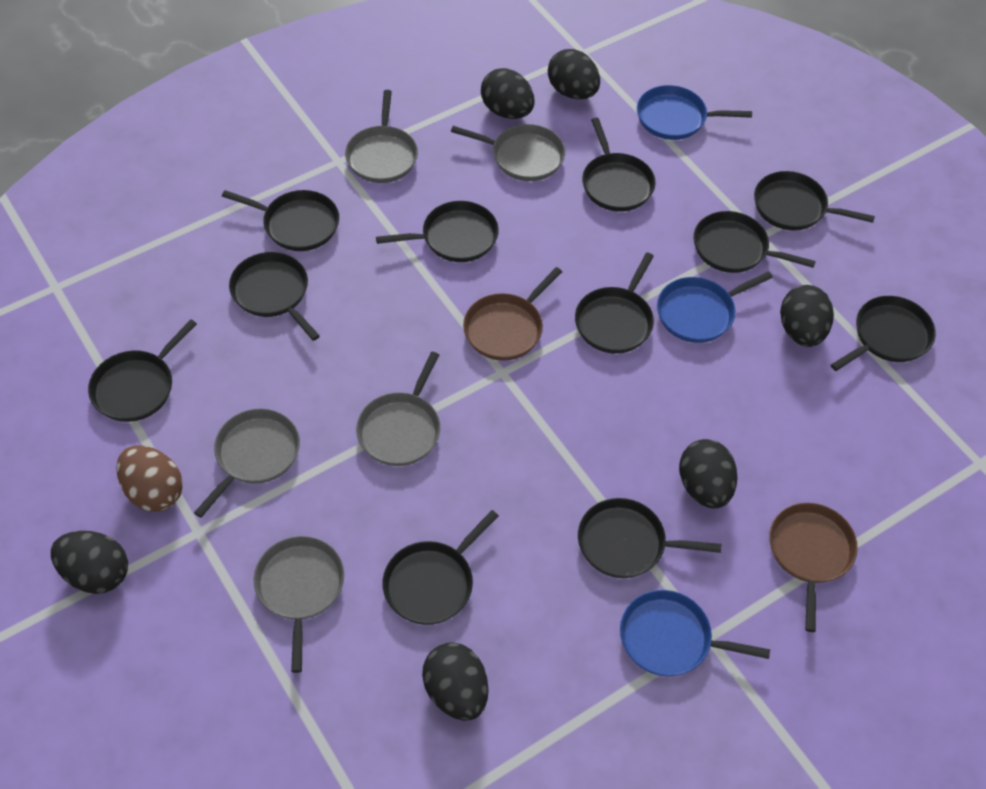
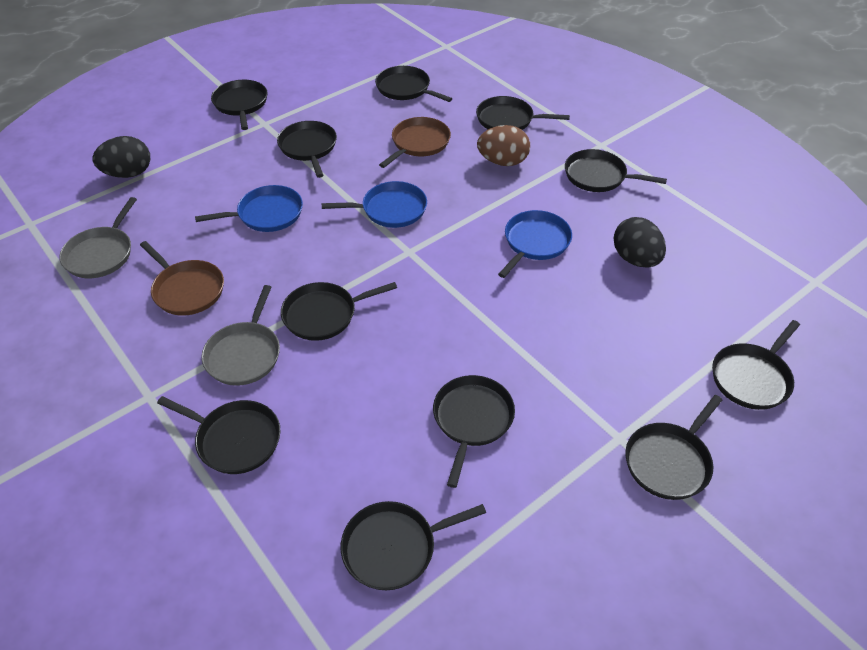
black egg: [51,531,128,594] [422,642,488,721] [481,68,535,119] [548,49,600,99] [679,439,738,509] [780,285,834,347] = 6 -> [92,136,150,178] [613,217,666,268] = 2
grey pan: [194,409,300,518] [253,536,344,673] [345,90,418,183] [356,352,440,466] [451,124,565,181] = 5 -> [59,197,137,278] [202,285,280,386] = 2

